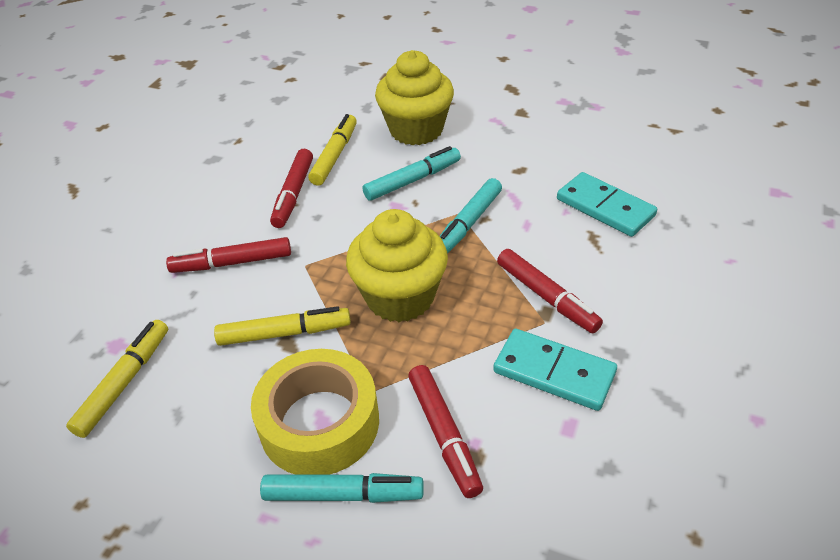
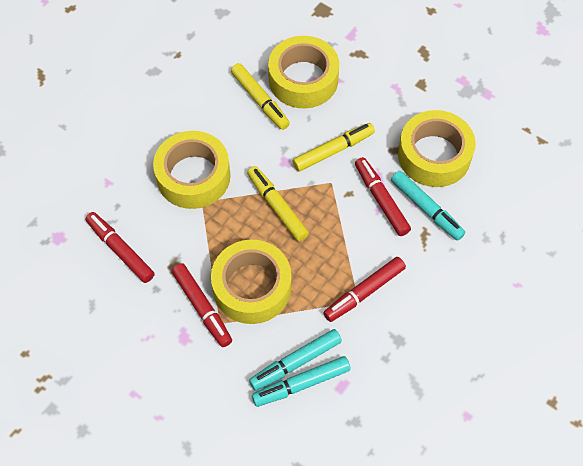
turquoise domino: [493,329,617,411] [557,172,657,237] = 2 -> none = 0
yellow cupcake: [346,209,448,322] [375,50,454,145] = 2 -> none = 0
yellow tape: [251,349,379,475] = 1 -> [153,131,230,209] [211,240,291,324] [268,36,339,108] [398,110,476,187] = 4

